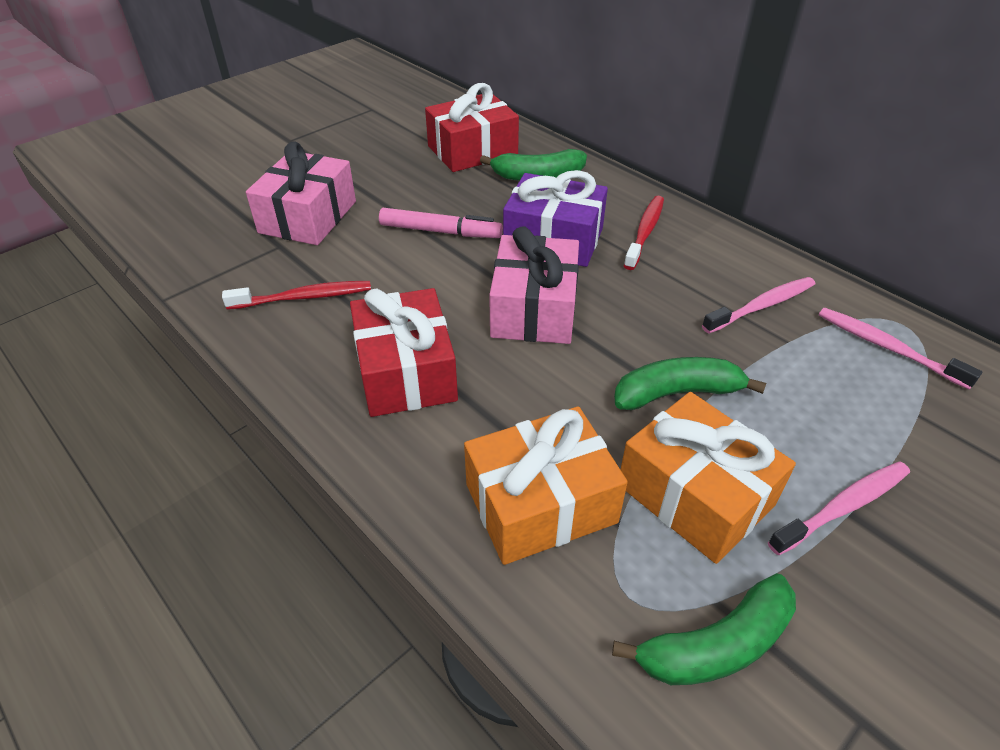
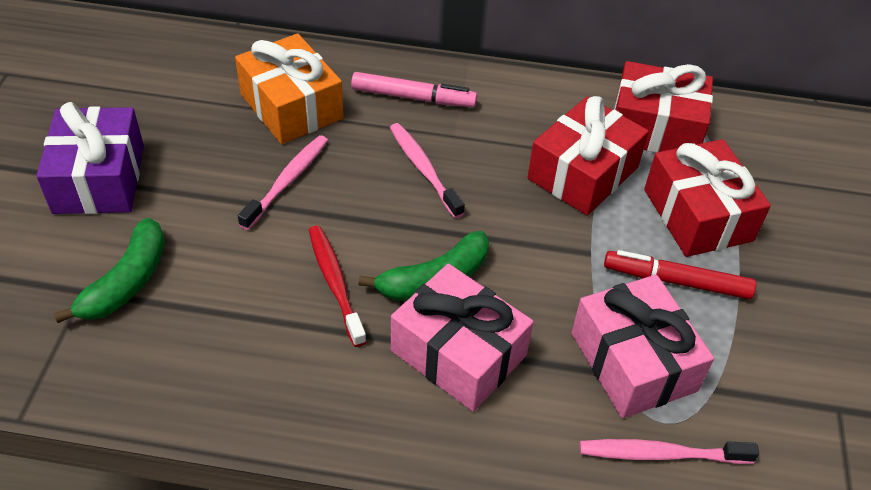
green banana: [480,149,587,181] [612,573,796,685] [614,357,766,410] = 3 -> [53,218,165,323] [358,231,489,301] = 2
orange gift: [464,406,628,565] [620,392,796,564] = 2 -> [235,33,344,144] = 1
red gift: [350,288,458,417] [425,83,519,172] = 2 -> [527,96,649,215] [614,61,713,153] [644,139,771,257] = 3
red marker: none = 0 -> [604,250,756,299] = 1
red toothbrush: [222,281,371,310] [624,196,664,270] = 2 -> [309,225,367,347] = 1

